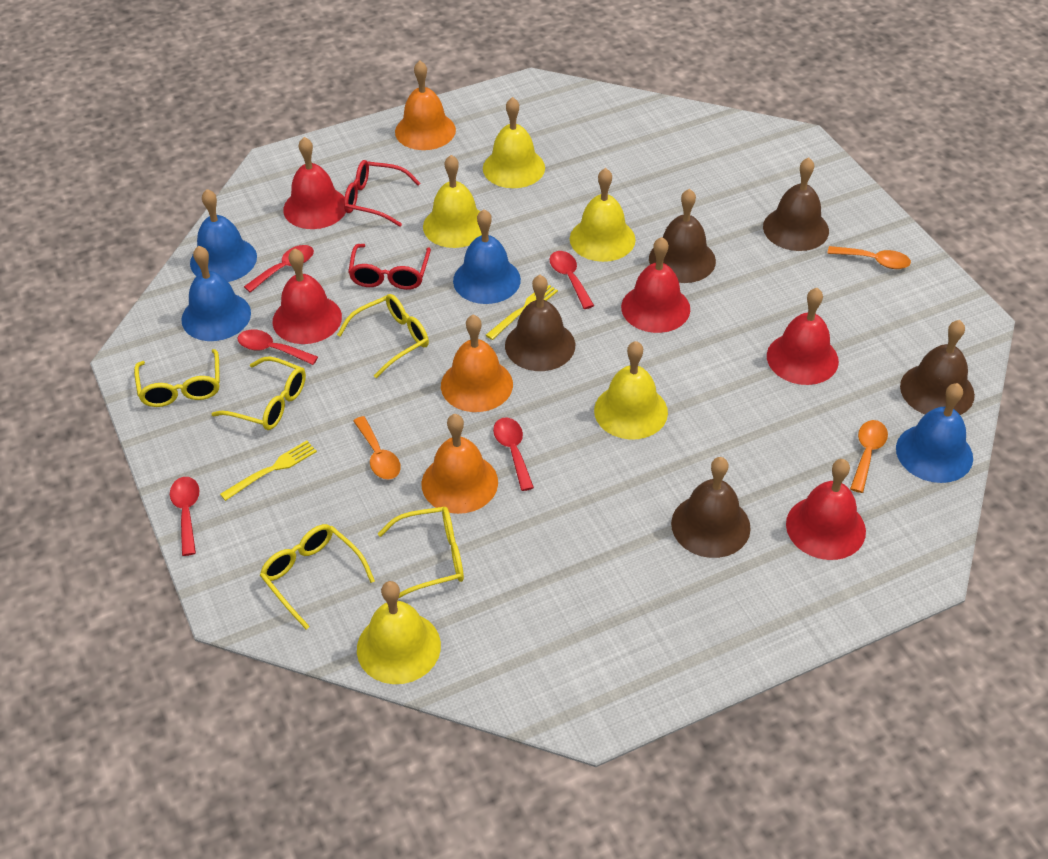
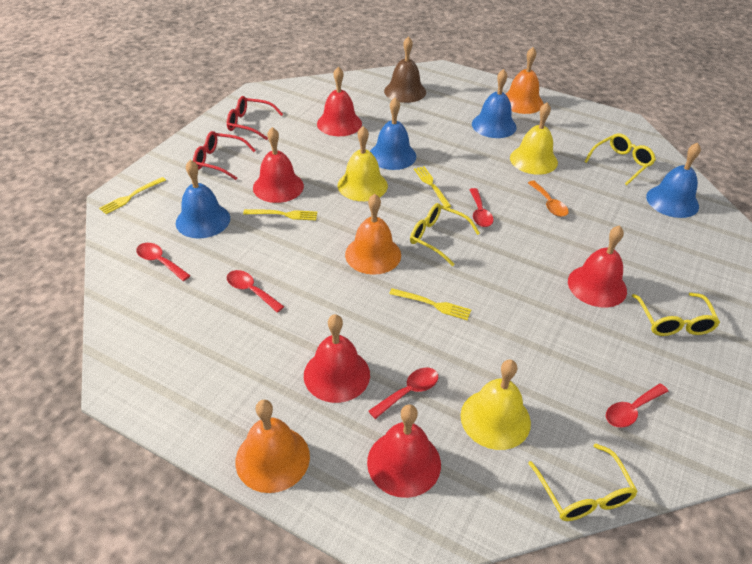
brown bell: [505,275,575,371] [649,189,716,283] [671,457,751,558] [763,157,829,251] [900,320,975,415] = 5 -> [384,36,426,103] = 1
orange spoon: [353,416,401,479] [827,246,911,269] [850,420,888,493] = 3 -> [528,181,569,217] = 1
yellow bell: [357,581,441,684] [423,155,482,248] [483,97,545,188] [570,168,636,262] [594,341,668,439] = 5 -> [338,126,388,201] [461,360,531,450] [510,103,558,175] = 3
yellow fork: [220,441,317,501] [486,285,558,340] = 2 -> [99,177,166,214] [243,209,317,220] [389,288,471,320] [414,166,452,208] = 4
yellow glasses: [134,349,220,407] [212,357,306,430] [260,524,375,629] [337,294,429,378] [378,507,464,599] = 5 -> [410,203,480,266] [528,444,638,521] [584,133,656,186] [632,293,720,336] = 4

